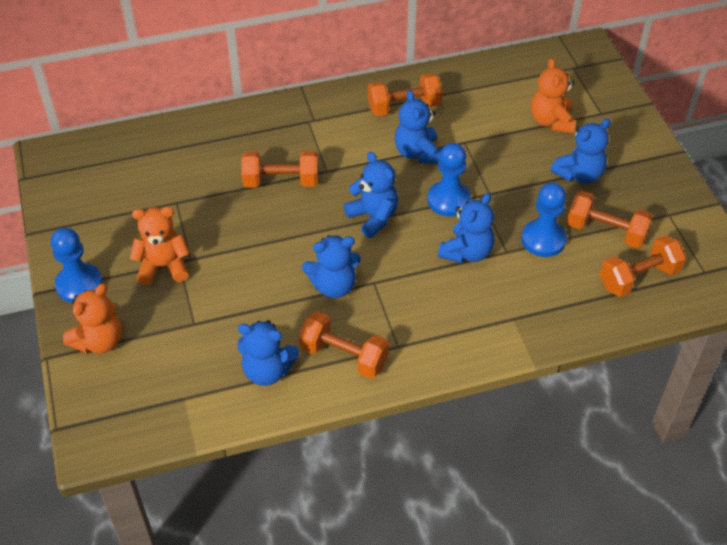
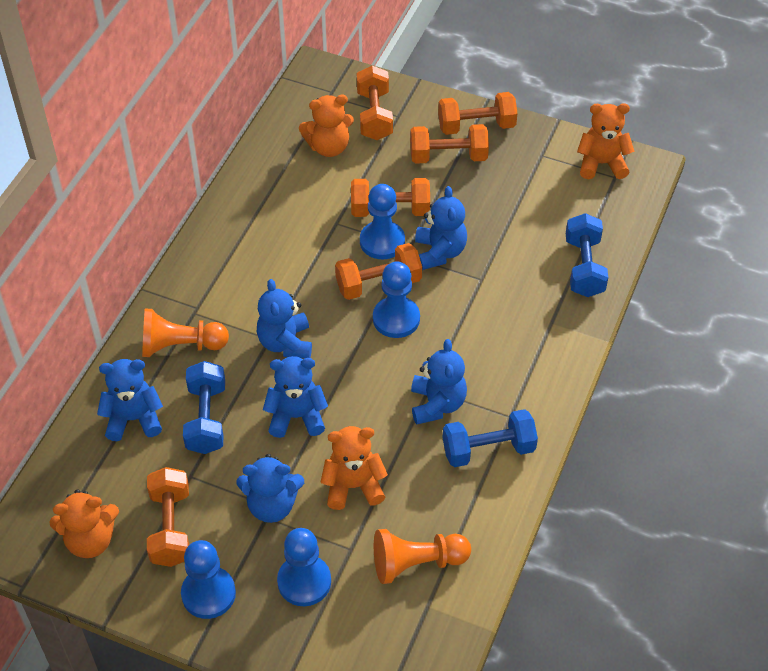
blue dumbbell: none = 0 -> [183,361,225,454] [443,409,538,467] [566,213,608,297] = 3
blue pawn: [51,228,103,303] [428,143,471,217] [521,182,567,257] = 3 -> [181,540,236,619] [277,528,331,606] [360,184,405,259] [373,262,420,338] = 4
orange dumbbell: [241,151,318,188] [299,311,389,379] [368,73,443,116] [567,191,653,248] [600,235,686,297] = 5 -> [147,467,189,567] [335,243,422,300] [351,178,430,217] [357,66,393,140] [410,124,489,164] [438,92,518,135] = 6
orange pawn: none = 0 -> [142,309,229,357] [374,529,471,584] = 2
orange teddy bear: [63,283,122,354] [130,207,190,285] [531,58,576,133] = 3 -> [49,489,119,558] [299,95,354,157] [321,426,388,510] [577,103,635,179] = 4

